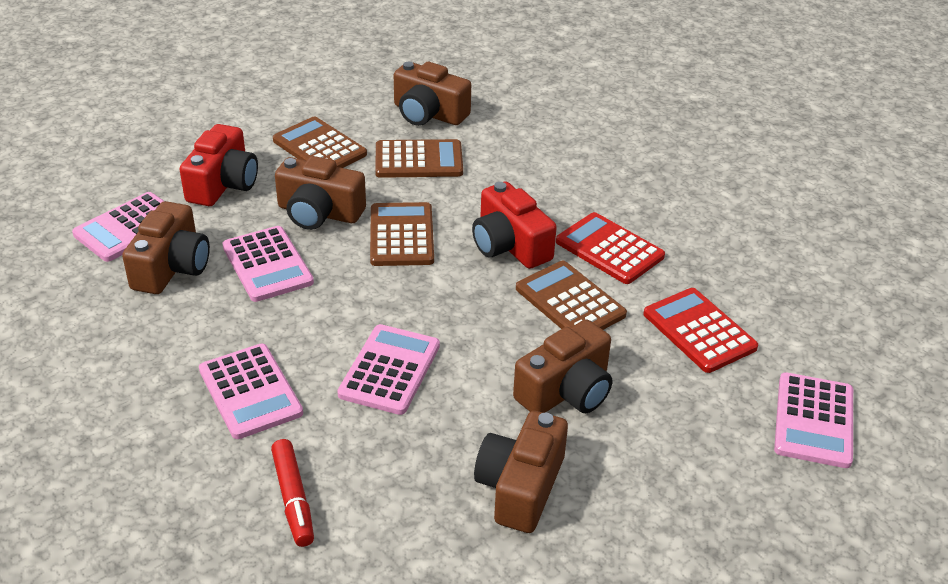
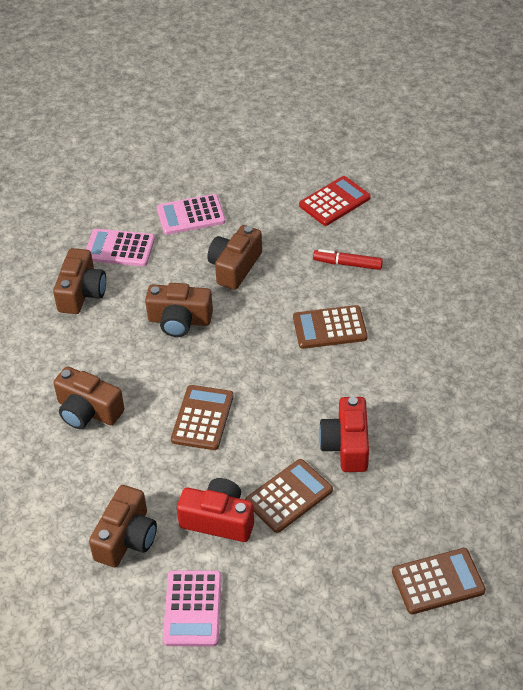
pink calculator: [72,192,164,262] [199,344,303,439] [222,226,314,302] [337,324,440,415] [774,372,853,468] = 5 -> [86,229,155,266] [157,194,226,235] [163,570,222,646] = 3
red calculator: [556,212,665,284] [643,288,758,373] = 2 -> [299,176,371,226] = 1

